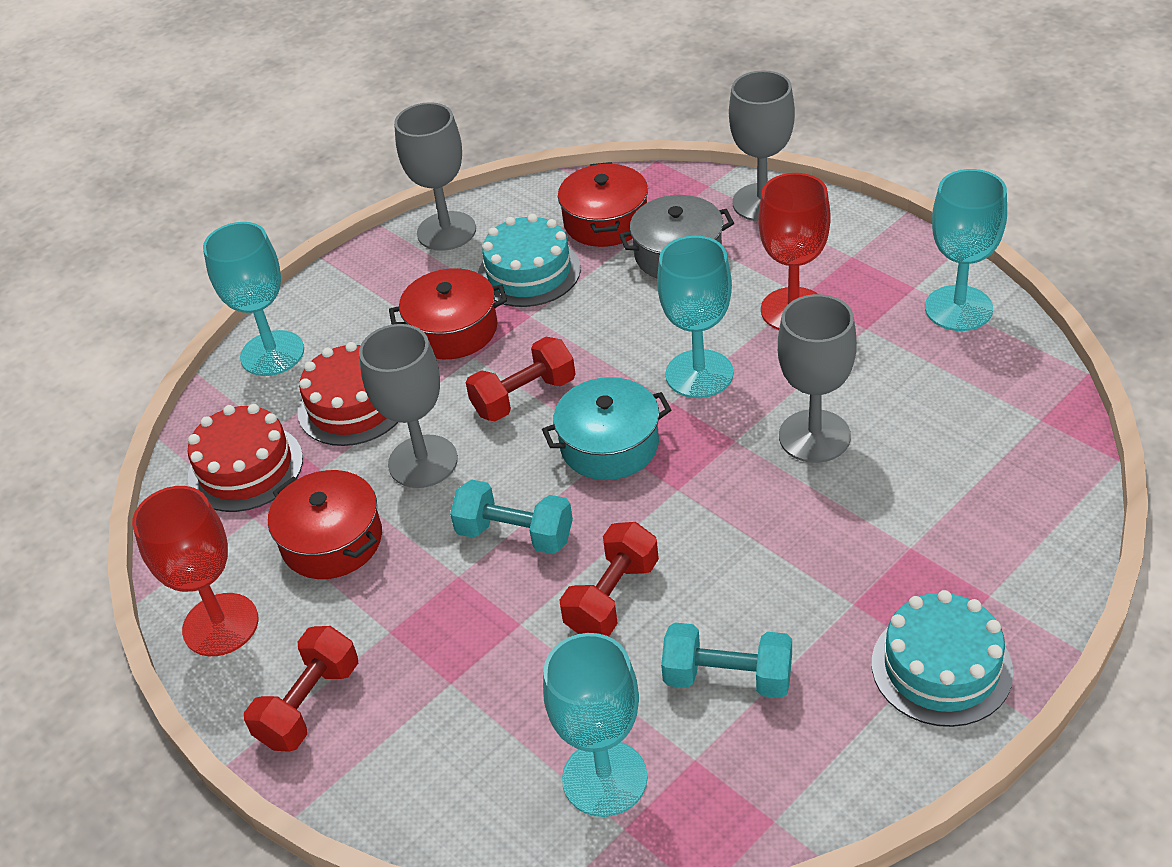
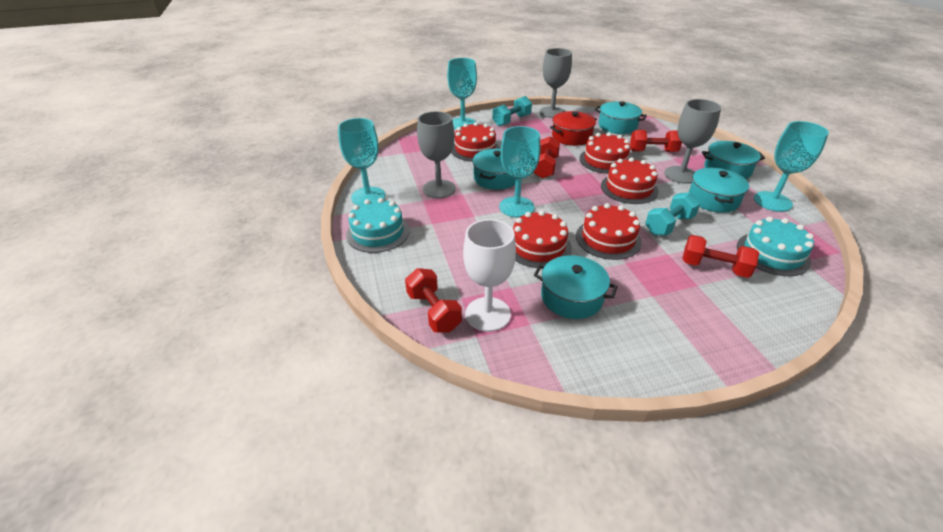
grey goblet: [359,324,458,488] [394,102,476,251] [729,70,795,221] [778,294,857,463] = 4 -> [417,111,456,198] [539,48,572,118] [664,99,721,184] = 3
grey pot: [619,195,734,278] = 1 -> none = 0
red cake: [187,404,303,512] [297,342,398,446] = 2 -> [451,122,500,162] [513,210,572,268] [576,203,642,260] [579,132,631,174] [601,157,659,204] = 5
red dumbbell: [244,626,358,752] [466,337,575,421] [559,522,659,637] = 3 -> [405,268,462,332] [533,136,560,179] [630,130,682,152] [682,235,759,278] = 4
red goblet: [132,486,258,656] [758,173,831,330] = 2 -> none = 0
red pot: [268,470,382,579] [389,268,507,359] [558,162,648,247] = 3 -> [550,111,597,146] = 1
turquoise pot: [542,377,671,480] = 1 -> [472,149,516,190] [534,255,618,319] [595,101,647,134] [689,167,749,213] [702,141,765,179] = 5
white goblet: none = 0 -> [463,219,516,332] = 1

